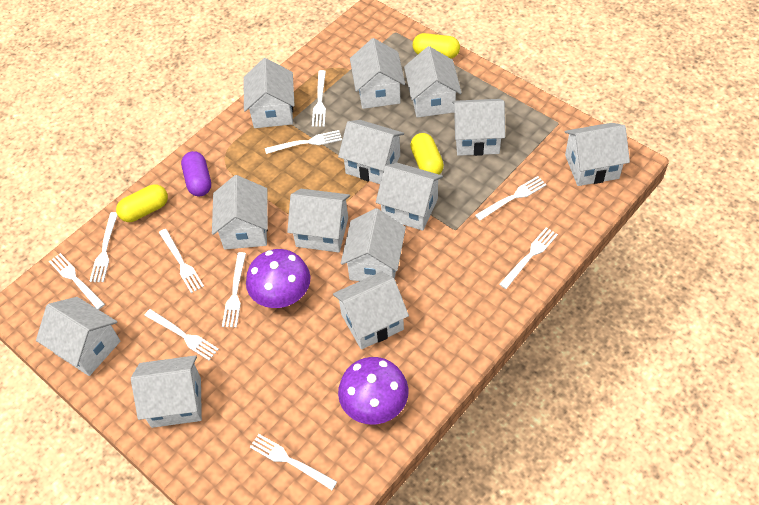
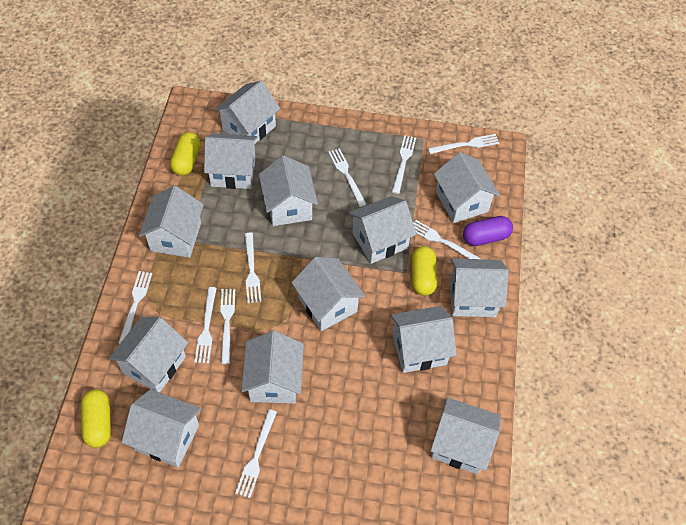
purple mushroom: [246,249,310,308] [338,357,408,425] = 2 -> none = 0
white fork: [49,253,105,310] [89,212,118,282] [144,309,219,360] [159,229,204,293] [222,252,246,327] [250,434,337,490] [265,130,342,154] [312,70,326,127] [475,176,546,221] [499,227,558,289] = 10 -> [118,271,153,344] [194,287,217,364] [220,289,235,364] [235,409,277,498] [245,233,261,303] [328,148,367,207] [392,135,416,194] [413,220,481,259] [428,134,499,154] = 9

